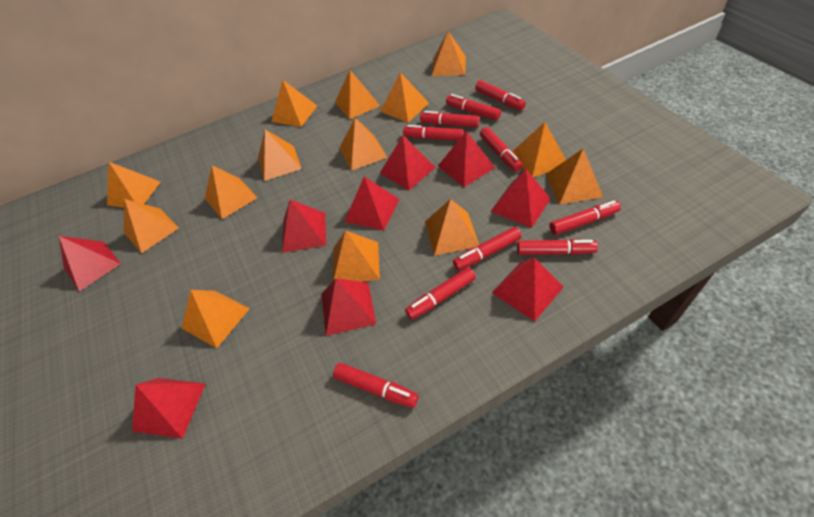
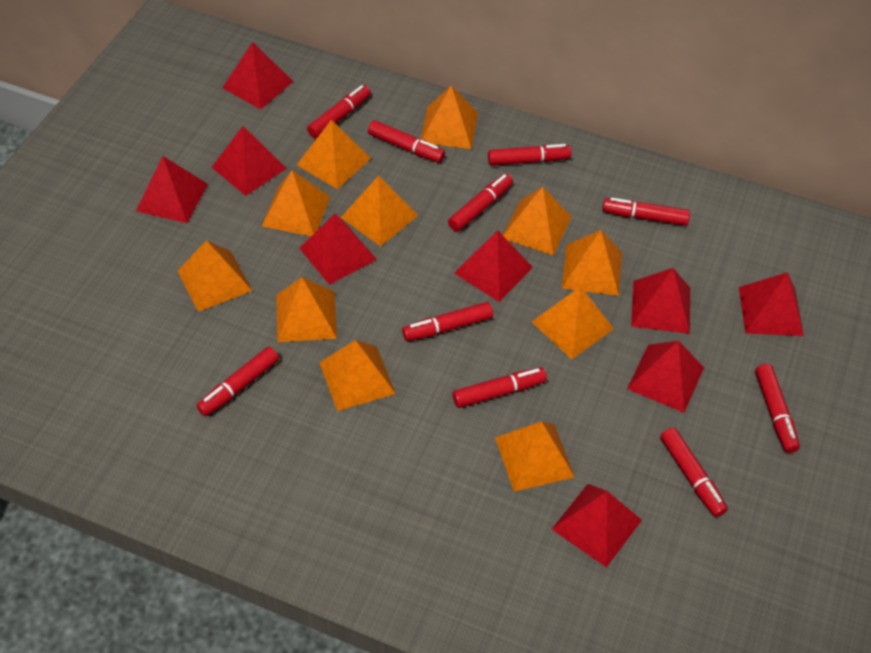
orange pyramid: [107,162,161,208] [123,199,179,254] [182,290,250,348] [205,165,258,219] [258,129,302,181] [271,80,317,127] [333,230,380,282] [335,70,380,119] [339,118,388,171] [380,72,429,122] [425,199,479,256] [432,31,466,76] [513,122,566,178] [546,148,603,204] = 14 -> [178,240,252,312] [262,170,330,236] [276,277,337,342] [297,120,371,189] [319,340,396,411] [341,175,418,246] [421,85,478,149] [495,421,575,492] [503,187,571,256] [532,286,614,359] [562,230,622,296] = 11

